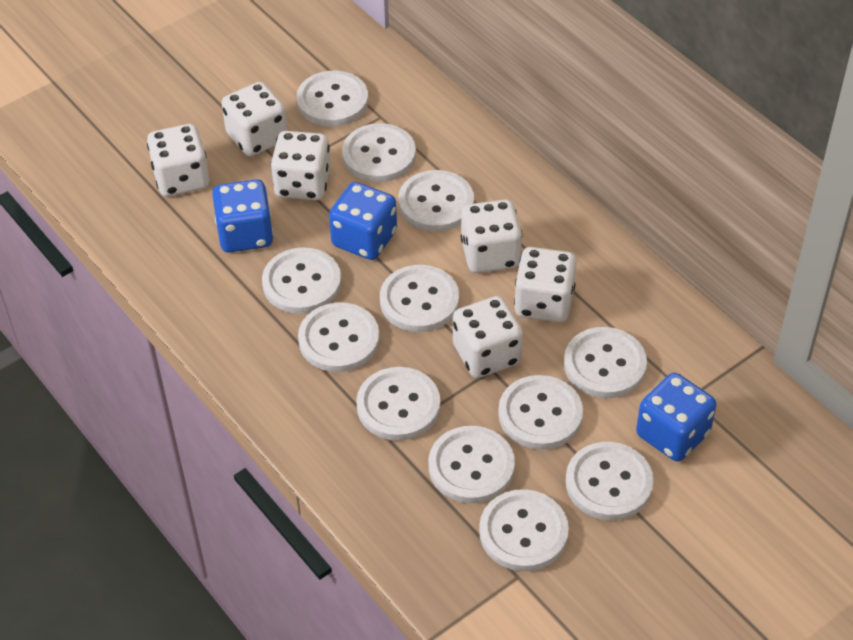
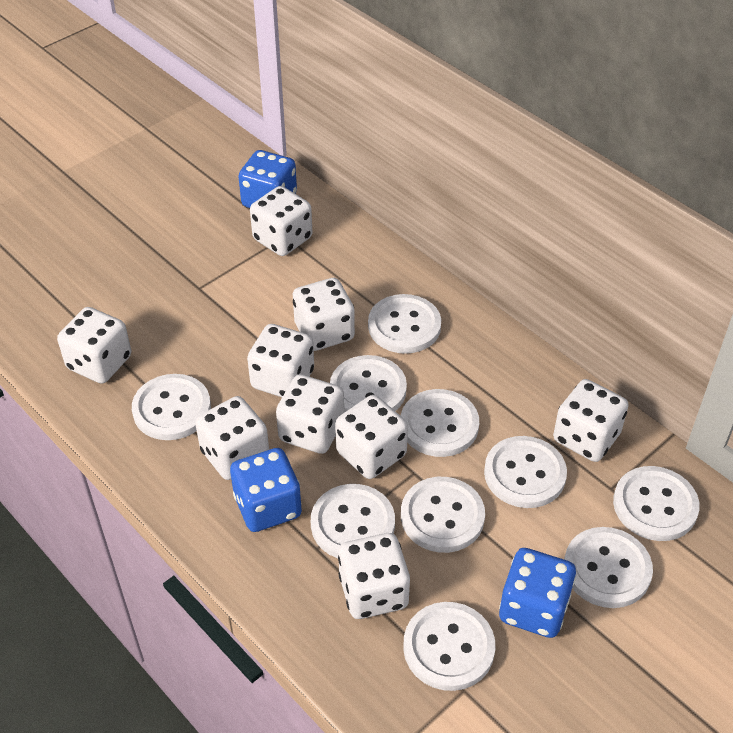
white button: [262,247,341,314] [296,71,368,126] [298,302,380,372] [342,123,416,182] [356,367,440,441] [380,265,459,332] [398,170,474,232] [429,426,515,503] [479,489,569,571] [498,375,583,450] [564,327,647,398] [566,442,654,520] = 12 -> [132,374,211,440] [311,484,395,558] [330,355,407,413] [368,294,441,354] [401,389,479,457] [401,477,485,553] [403,602,495,691] [484,436,567,508] [564,527,653,608] [613,466,700,541] = 10
white dice: [147,124,210,197] [222,82,288,156] [271,131,331,200] [453,296,523,378] [461,199,522,273] [514,247,577,322] = 6 -> [57,307,131,384] [195,396,269,480] [247,324,314,397] [250,186,312,256] [276,374,344,454] [293,278,355,351] [335,395,408,479] [338,533,410,619] [553,379,629,462] = 9

